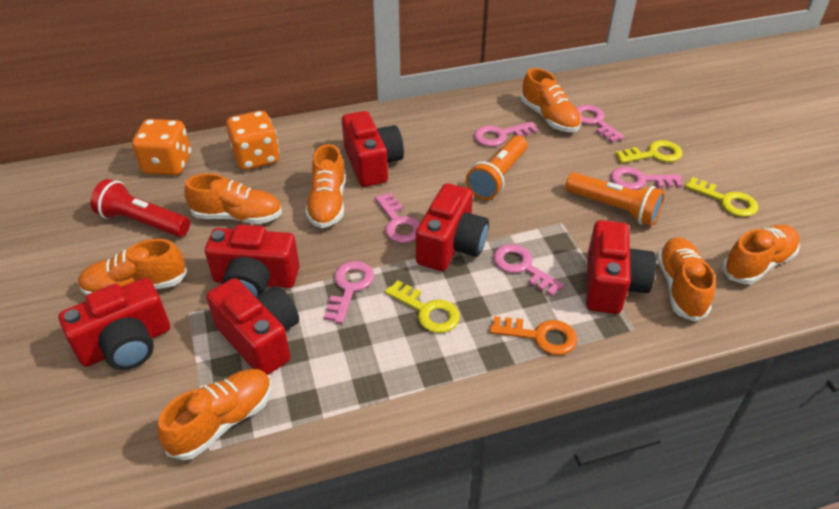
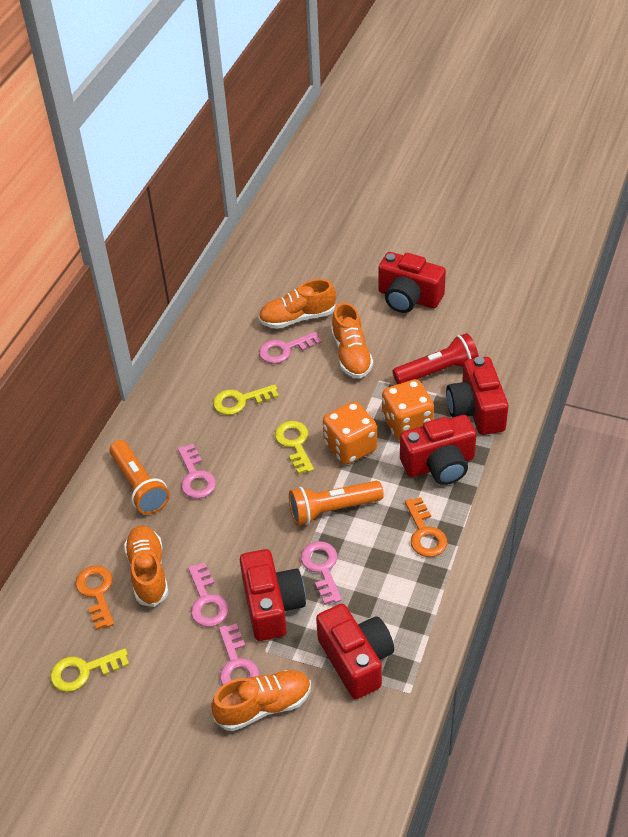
orange key: [490,316,577,355] = 1 -> [76,566,114,630] [405,497,447,557] = 2
orange shoe: [78,239,187,296] [157,369,272,460] [184,173,282,224] [305,144,346,228] [521,68,581,132] [657,237,716,322] [722,225,800,284] = 7 -> [124,526,168,607] [211,670,311,731] [258,279,336,329] [331,302,373,379] = 4
pink key: [324,261,374,324] [375,193,420,243] [474,122,538,147] [493,244,564,296] [576,105,625,143] [611,167,683,190] = 6 -> [178,444,216,499] [188,563,229,627] [219,623,259,685] [259,332,321,364] [301,541,342,605] = 5
red camera: [58,278,170,370] [205,225,300,297] [206,278,299,375] [342,111,404,187] [416,183,489,271] [586,220,656,314] = 6 -> [240,549,306,641] [316,604,394,699] [378,252,446,313] [400,415,477,485] [446,357,508,435] = 5

